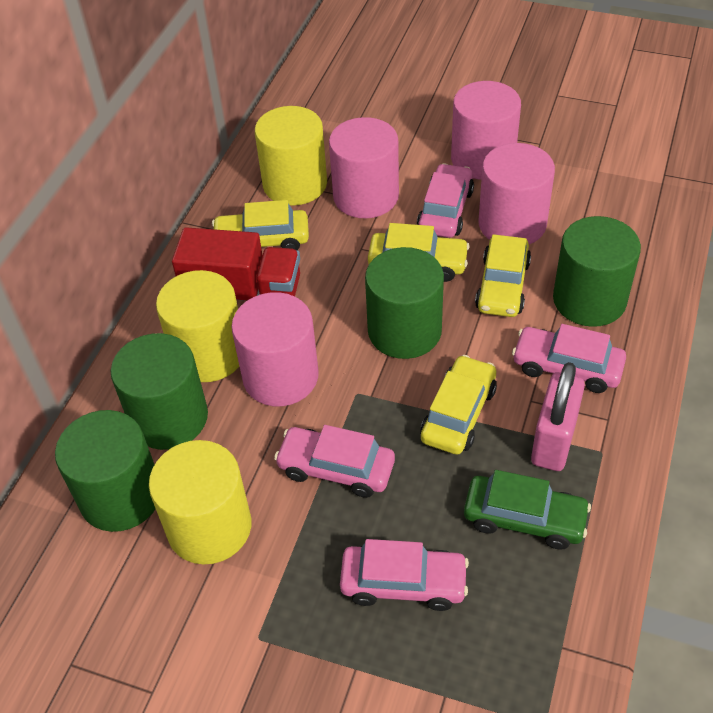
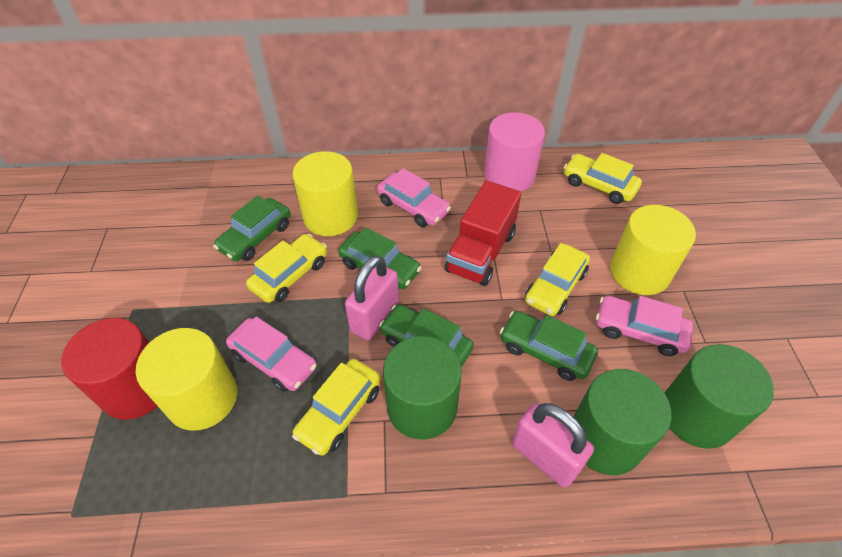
green car: [464,470,591,550] = 1 -> [213,196,291,261] [338,227,422,289] [379,304,474,368] [500,311,598,381] = 4
green cylinder: [55,410,156,532] [111,333,208,450] [365,247,444,359] [553,216,641,327] = 4 -> [383,336,462,440] [573,369,671,475] [665,344,774,449] = 3
pink car: [274,425,395,498] [340,539,469,611] [417,163,474,238] [512,324,626,393] = 4 -> [226,317,317,392] [377,168,451,227] [596,296,693,356] = 3
pink cylinder: [231,292,319,406] [329,117,399,218] [451,81,521,180] [478,143,555,245] = 4 -> [484,112,545,192] = 1
pink padlock: [531,362,585,471] = 1 -> [345,255,399,340] [512,403,594,488] = 2
red cylinder: none = 0 -> [61,318,157,420] = 1

